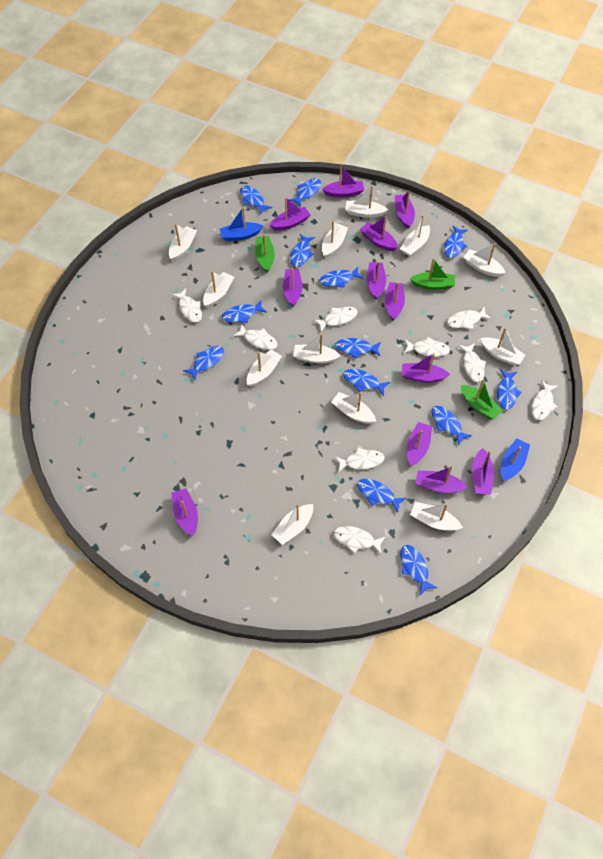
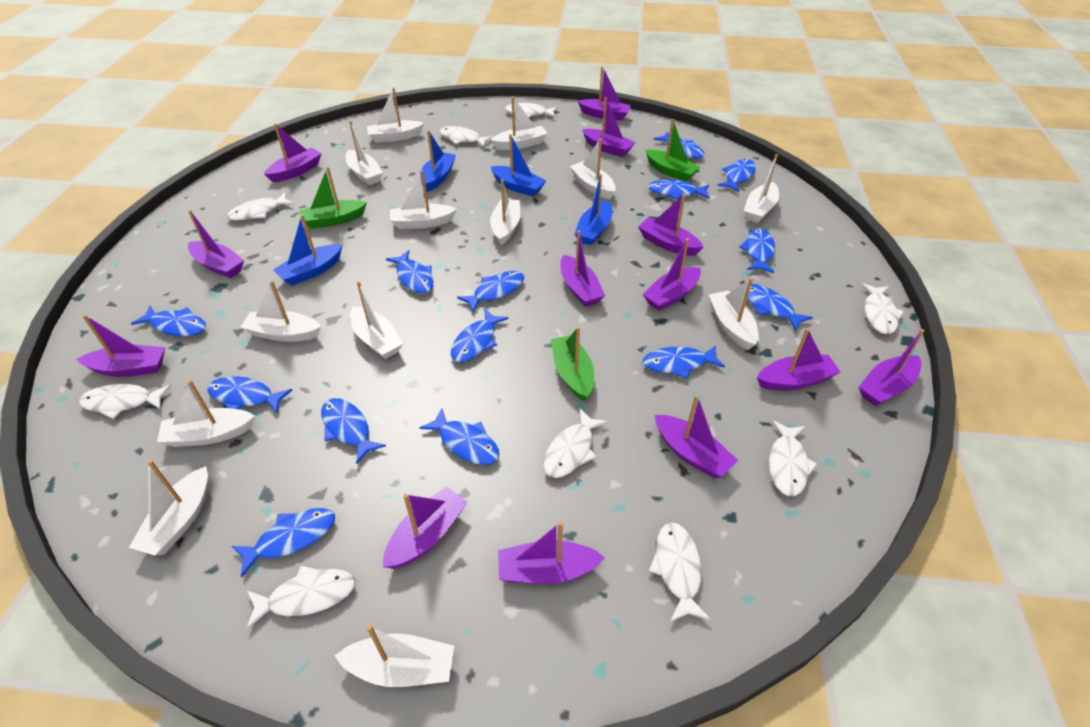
blue boat: [220,207,263,241] [501,438,530,481] = 2 -> [273,215,343,286] [420,130,456,192] [490,134,546,196] [574,174,612,245] = 4
blue fish: [183,346,224,380] [222,301,267,323] [240,185,272,214] [289,178,321,207] [290,234,315,267] [320,267,364,288] [335,338,381,359] [343,369,390,396] [357,479,406,513] [401,545,437,595] [431,406,472,445] [444,226,468,258] [497,369,522,410] = 13 -> [131,306,206,336] [207,376,292,413] [232,508,335,578] [321,398,386,464] [386,250,433,294] [420,408,499,465] [451,309,509,362] [457,271,524,312] [643,345,725,378] [648,180,710,200] [653,132,704,158] [717,159,756,192] [739,228,775,273] [747,284,813,331] = 14
purple boat: [172,488,198,536] [270,197,310,231] [283,268,303,306] [322,165,364,197] [360,216,398,251] [367,261,386,300] [385,282,405,320] [395,190,415,229] [402,353,450,382] [407,422,432,466] [415,466,468,493] [472,448,494,495] = 12 -> [76,315,165,377] [188,210,244,278] [264,123,322,182] [383,486,468,569] [498,522,605,584] [560,230,605,307] [578,67,632,121] [582,97,635,157] [638,194,703,256] [643,238,701,311] [655,395,738,478] [757,328,840,391] [859,329,925,406] = 13
white boat: [169,224,197,261] [203,271,234,308] [247,349,282,387] [271,504,313,545] [293,334,341,364] [322,221,348,258] [331,392,376,424] [345,186,388,218] [400,215,430,257] [410,502,463,531] [463,243,505,277] [480,328,525,366] = 12 -> [129,460,208,555] [157,380,255,447] [240,280,321,342] [335,625,454,687] [345,121,383,185] [350,281,403,359] [367,87,424,143] [390,170,457,229] [490,179,520,246] [491,96,548,150] [570,138,616,199] [709,278,758,350] [744,154,779,223] = 13

